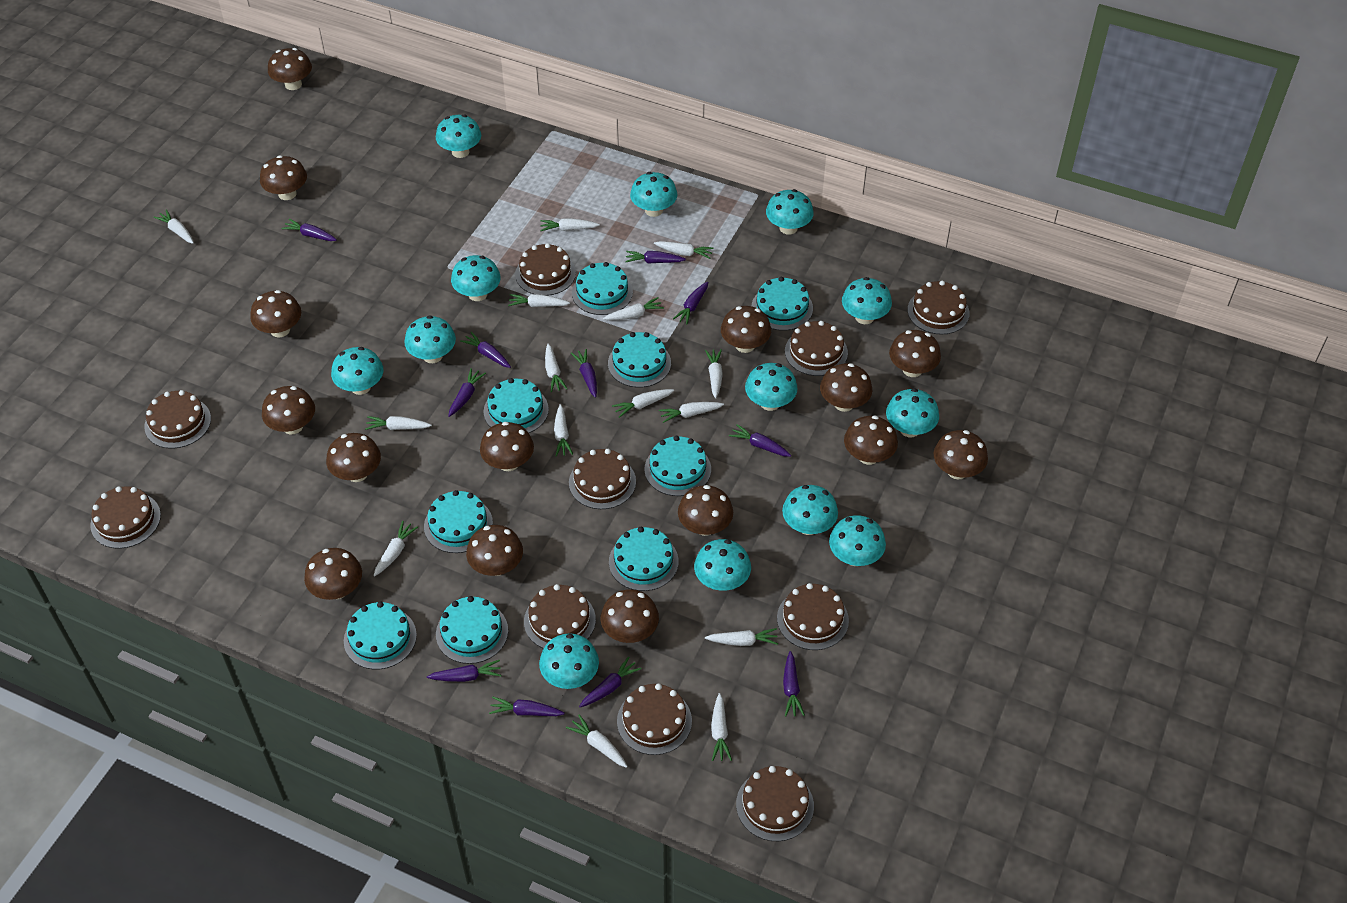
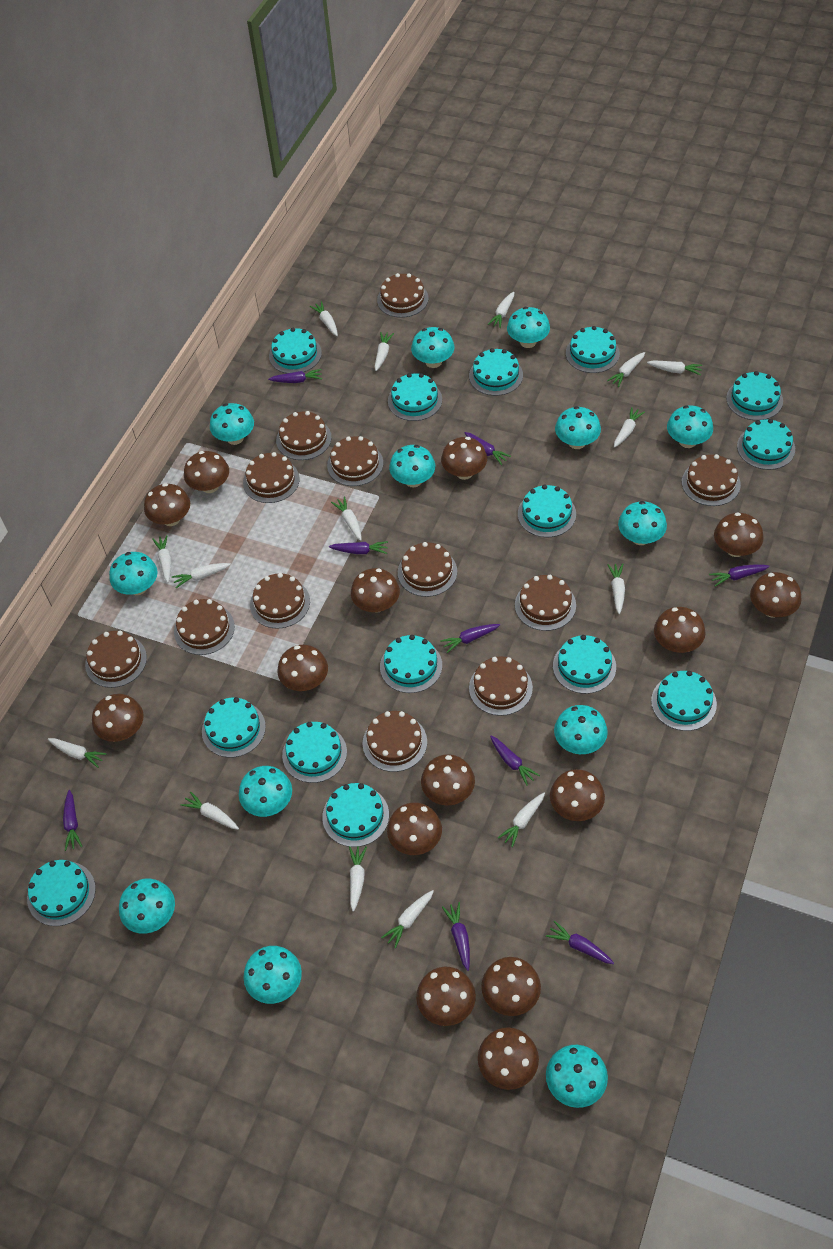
brown cake: [90,486,161,549] [144,390,211,449] [515,243,576,296] [524,584,596,649] [569,449,636,509] [617,684,692,755] [736,766,814,841] [777,583,849,650] [785,321,848,376] [907,281,970,335] = 10 -> [85,631,147,688] [174,599,235,655] [243,452,300,503] [250,573,310,629] [276,411,331,460] [327,436,383,486] [362,711,427,772] [377,273,429,318] [398,542,457,597] [469,657,533,716] [515,575,576,631] [682,454,741,506] = 12
purple carrot: [281,219,337,241] [427,660,502,682] [448,368,486,417] [460,332,511,368] [489,696,565,716] [571,349,597,398] [579,656,641,707] [625,251,686,264] [673,282,708,324] [729,424,791,457] [783,651,805,717] = 11 -> [63,790,83,851] [268,369,322,383] [329,541,388,554] [440,624,500,653] [442,902,470,971] [464,432,511,465] [490,736,540,786] [546,921,614,964] [709,565,770,587] = 9
turquoise cake: [344,602,417,669] [424,490,493,553] [436,596,508,664] [483,378,549,433] [572,262,633,315] [608,332,671,388] [609,527,679,591] [644,436,711,496] [752,277,813,331] = 9 -> [27,860,96,926] [202,697,266,757] [269,328,322,373] [282,722,347,783] [322,783,389,847] [380,635,442,693] [388,373,442,421] [469,348,523,396] [518,485,576,537] [553,635,616,694] [566,326,620,373] [651,671,717,731] [726,371,783,420] [737,419,795,470] = 14

